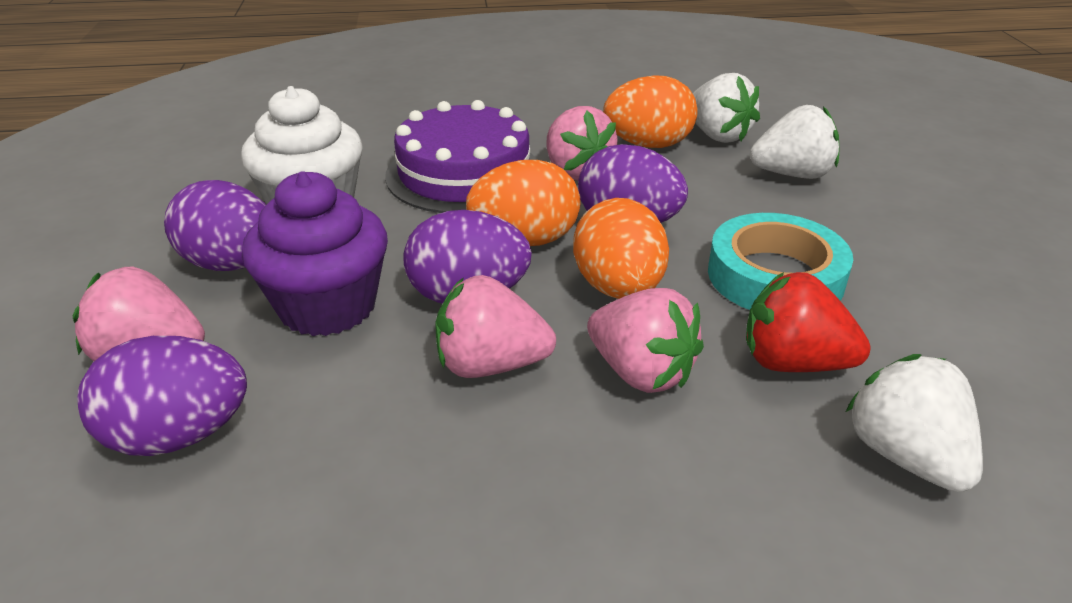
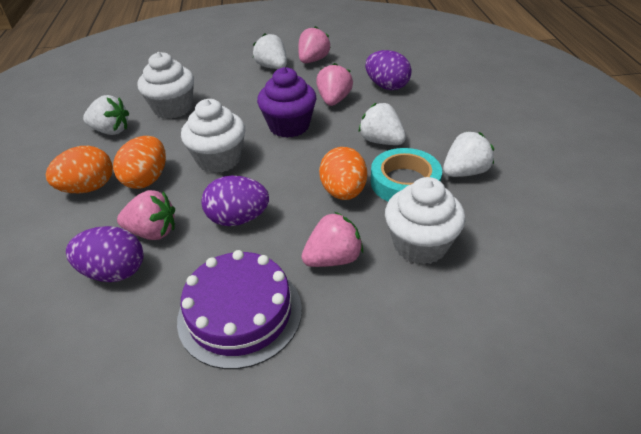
purple egg: [77,336,247,456] [164,180,266,271] [403,210,532,304] [578,144,688,223] = 4 -> [66,226,144,282] [201,176,269,226] [365,50,412,90] = 3
red strawberry: [746,272,871,372] = 1 -> none = 0
white cupcake: [241,86,363,204] = 1 -> [138,52,194,119] [181,99,245,173] [385,177,466,265] = 3
white strawberry: [693,73,760,143] [750,105,839,179] [846,354,983,492] = 3 -> [83,95,129,135] [253,33,287,69] [359,103,406,145] [443,131,494,177] = 4

